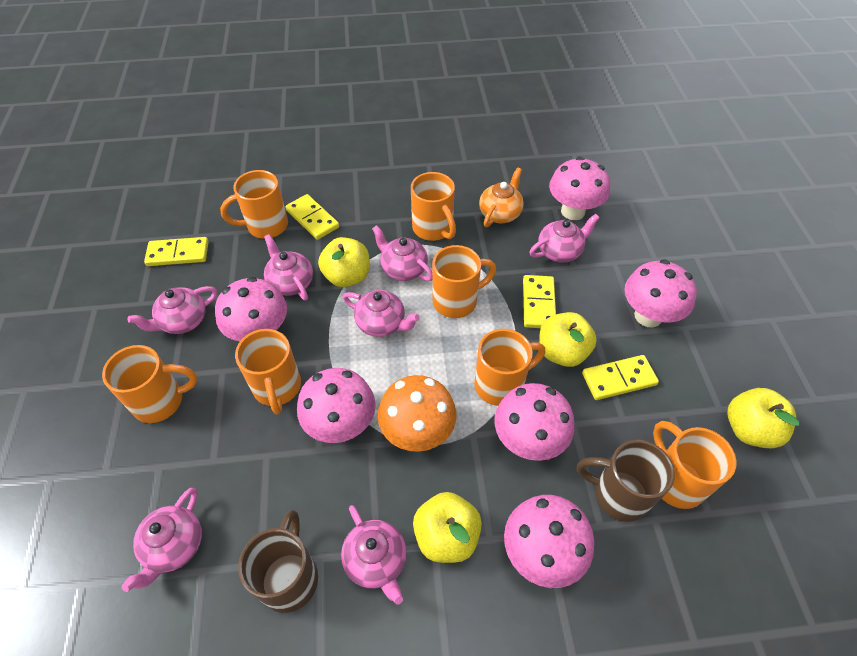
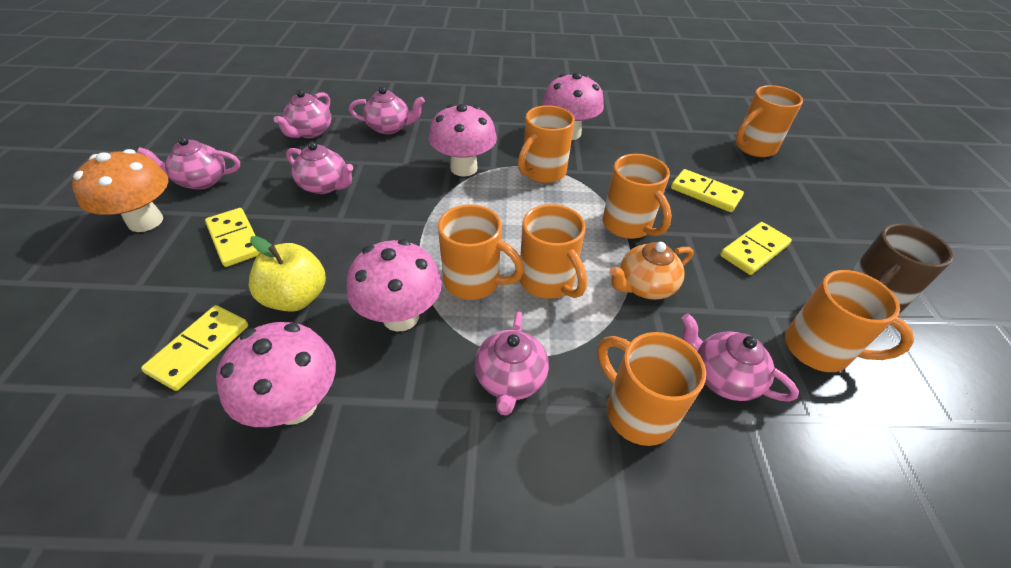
brown mug: [238,510,318,613] [577,440,675,522] = 2 -> [851,223,953,314] = 1
pink mushroom: [215,277,287,341] [297,368,376,443] [494,383,574,461] [504,495,594,588] [549,157,610,220] [625,259,697,327] = 6 -> [216,322,336,427] [347,239,442,332] [429,104,497,177] [543,72,604,140] = 4
pink teapot: [121,488,202,592] [128,286,217,334] [264,234,313,300] [341,505,407,604] [343,290,420,337] [372,225,432,281] [529,214,600,263] = 7 -> [137,137,240,190] [274,90,331,138] [286,142,353,194] [349,87,425,134] [475,311,549,415] [681,314,799,402] = 6
yellow apple: [318,237,370,287] [413,492,482,563] [539,312,597,367] [727,388,800,448] = 4 -> [249,236,326,312] = 1

